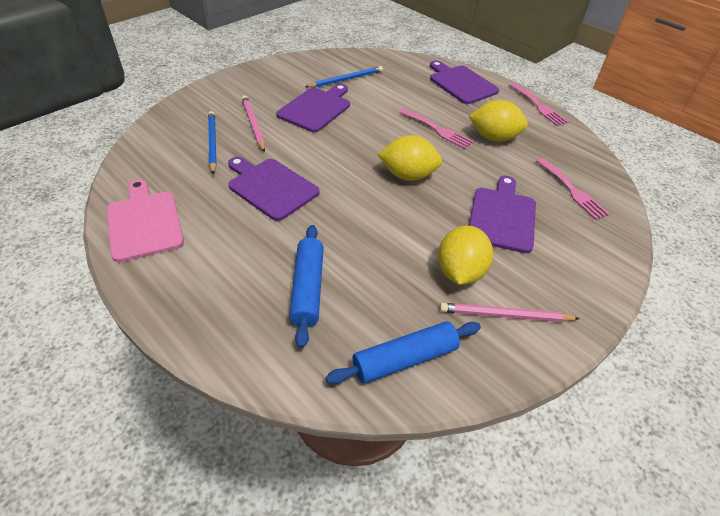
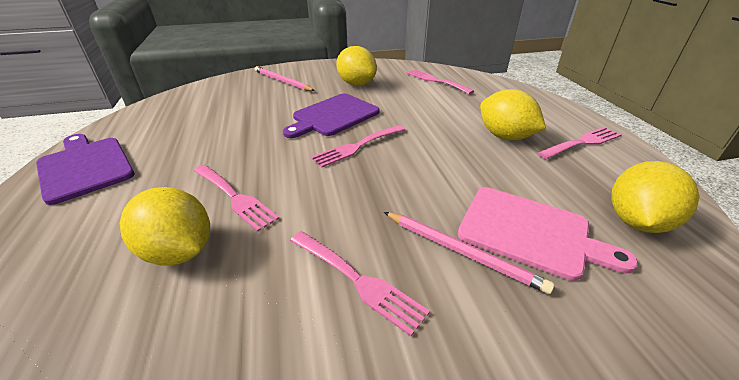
blue pencil: [208,111,217,174] [305,66,383,88] = 2 -> none = 0
blue rolling pin: [289,225,324,348] [326,321,481,384] = 2 -> none = 0
pink fork: [399,108,474,149] [509,83,569,126] [536,158,610,220] = 3 -> [194,165,280,232] [290,231,430,336] [311,125,406,167] [406,69,474,94] [538,127,622,159] = 5
purple cutting board: [228,156,320,221] [276,84,350,132] [430,61,499,104] [469,176,536,253] = 4 -> [36,134,135,205] [283,94,380,138] = 2
yellow lemon: [378,135,442,181] [438,225,493,285] [469,100,528,142] = 3 -> [120,187,210,266] [336,46,377,86] [480,89,546,140] [611,161,700,233] = 4

